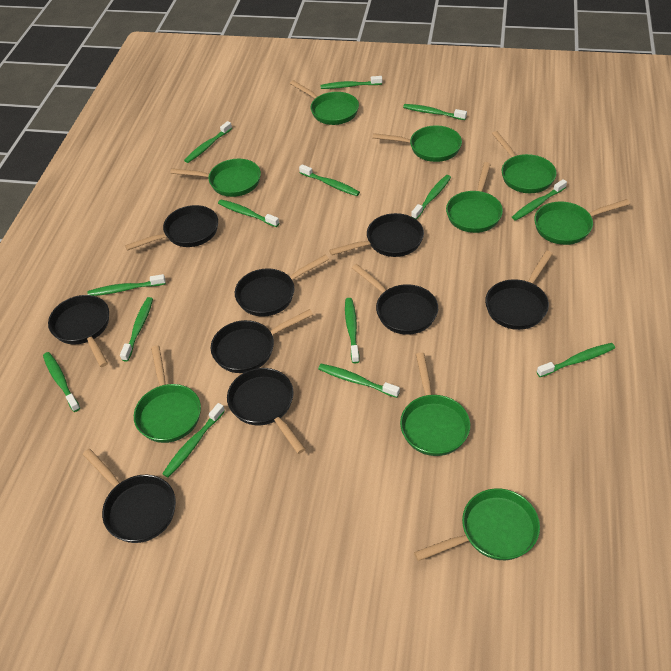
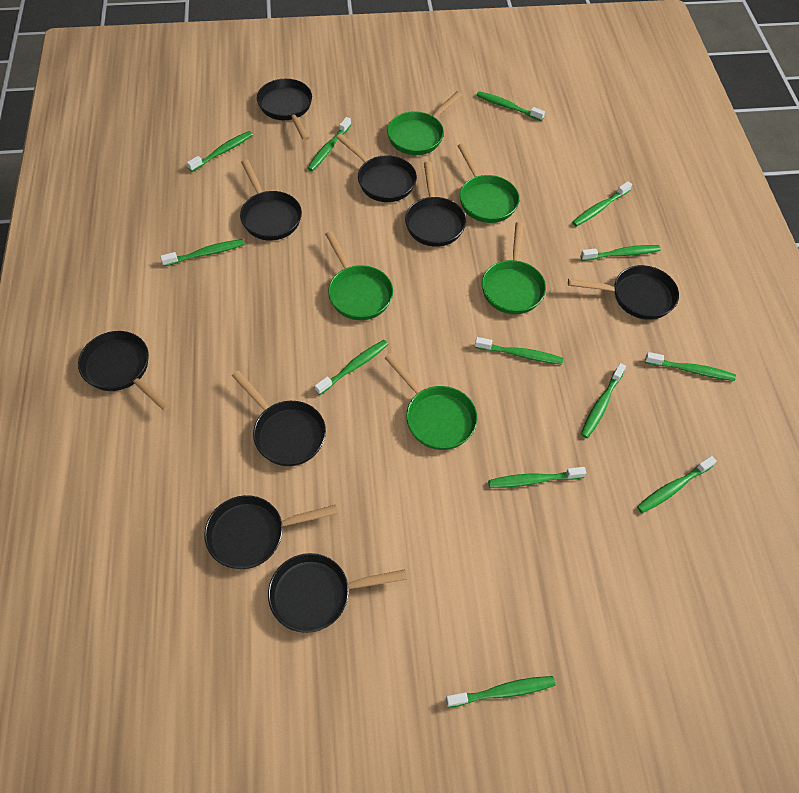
green pan: [134,346,201,443] [170,159,261,197] [290,80,359,125] [373,125,462,162] [400,352,470,456] [414,488,540,561] [446,162,503,233] [492,131,556,193] [534,199,630,245] = 9 -> [325,231,393,320] [385,353,477,450] [387,91,462,155] [458,143,519,223] [482,222,546,314] = 5
green toothbrush: [43,352,80,412] [88,274,166,296] [120,297,153,362] [162,403,225,478] [184,121,232,163] [218,199,279,227] [299,164,360,196] [318,364,400,398] [320,76,382,89] [345,298,359,363] [403,104,467,120] [411,175,451,219] [512,179,567,221] [537,343,615,377] = 14 -> [160,239,245,266] [187,131,253,172] [307,117,351,171] [315,340,388,395] [446,676,556,708] [475,337,563,364] [476,91,545,121] [488,467,586,488] [572,181,632,227] [581,245,661,261] [581,363,626,438] [637,456,717,513] [645,352,736,381] = 13

